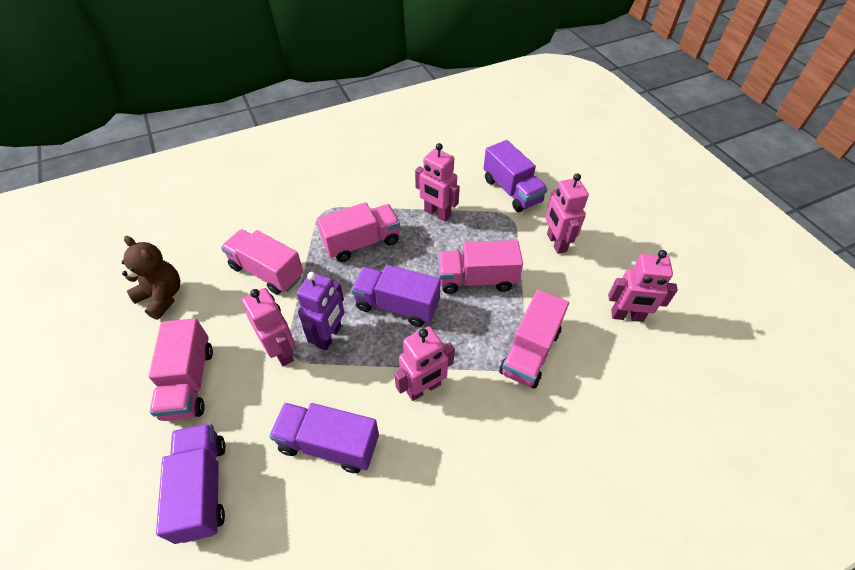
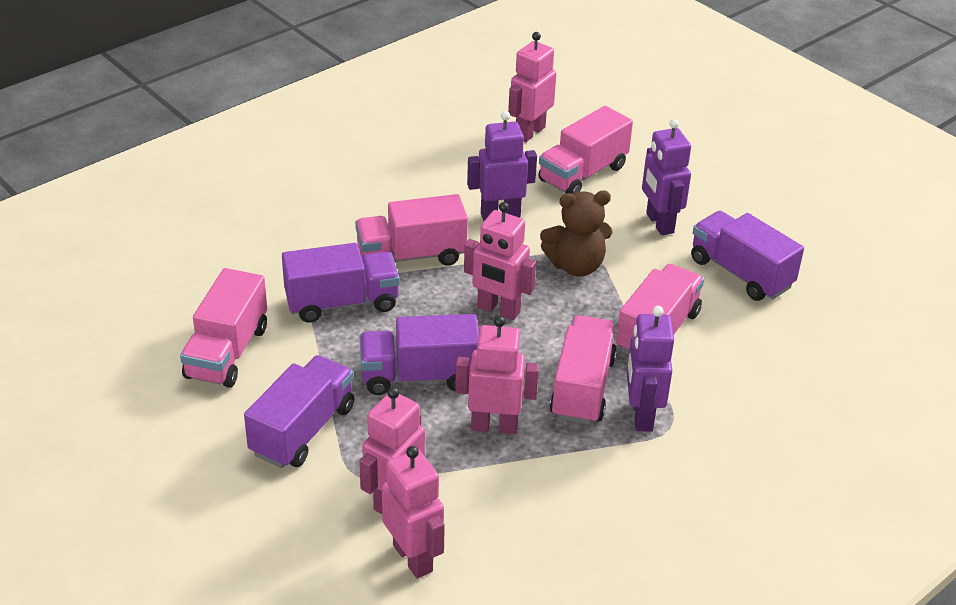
purple robot: [296,272,345,351] = 1 -> [467,111,537,221] [627,306,674,432] [642,119,691,235] = 3

